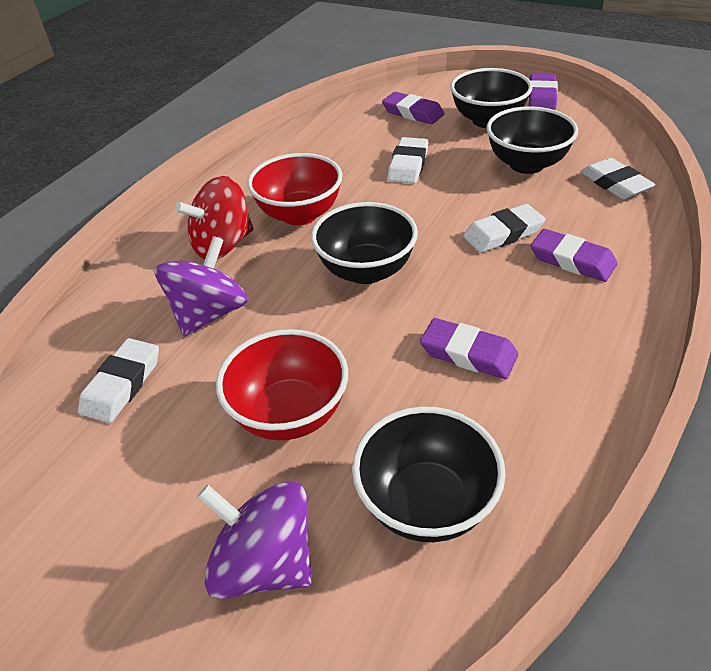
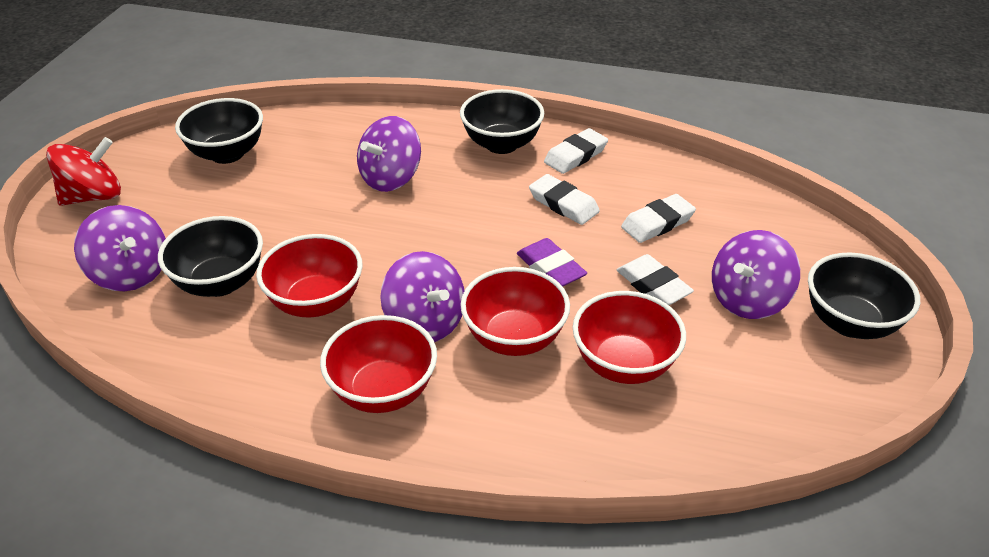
purple eraser: [382,92,444,124] [420,318,518,379] [528,74,558,110] [531,229,618,282] = 4 -> [517,238,587,287] = 1
purple spinning top: [154,236,248,337] [197,481,312,599] = 2 -> [74,205,166,291] [357,116,421,192] [380,251,464,342] [712,230,800,319] = 4
red bowl: [216,329,348,440] [247,153,343,226] = 2 -> [256,234,363,318] [320,315,437,413] [460,267,570,356] [573,291,686,384] = 4

